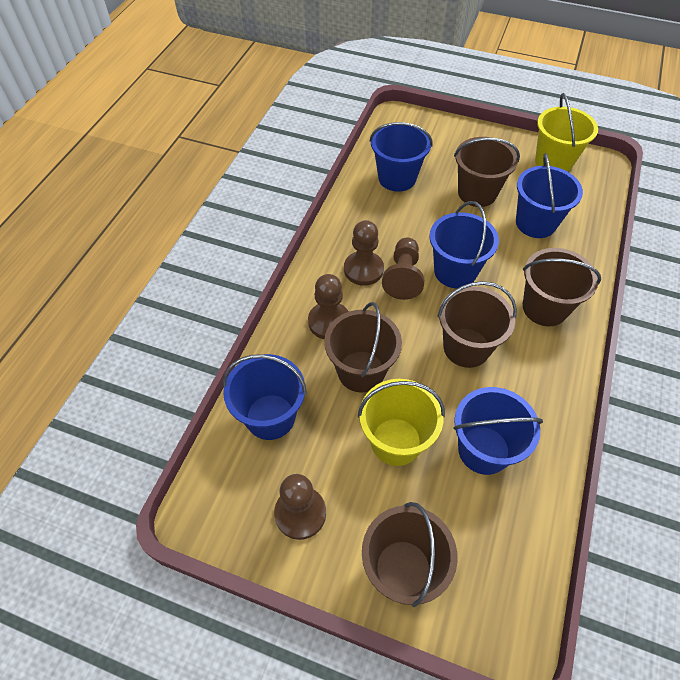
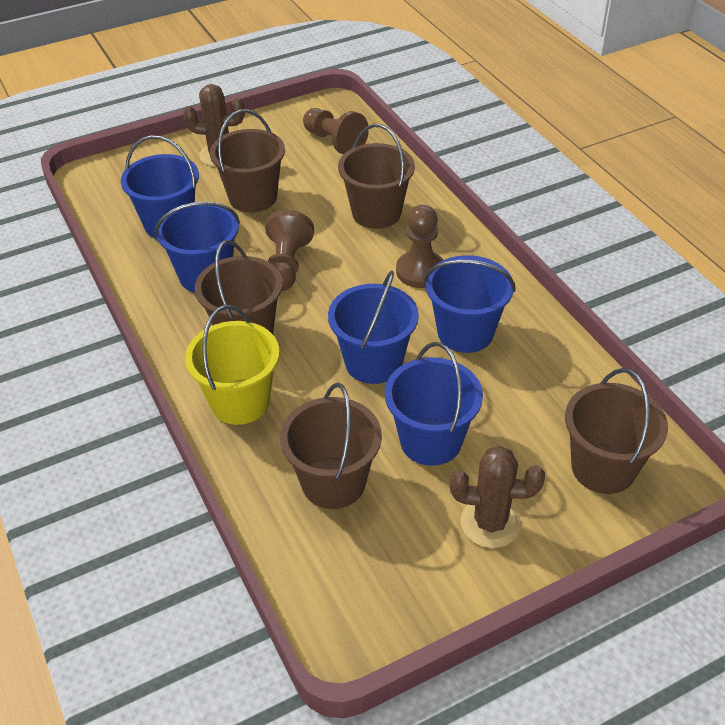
brown cactus: none = 0 -> [183,84,245,167] [450,446,545,548] = 2
brown pawn: [274,474,326,540] [308,274,349,339] [344,220,384,286] [382,237,424,300] = 4 -> [265,210,314,291] [303,108,369,154] [396,205,443,288] = 3
yellow bucket: [358,379,445,466] [535,93,598,172] = 2 -> [185,305,280,425] = 1

